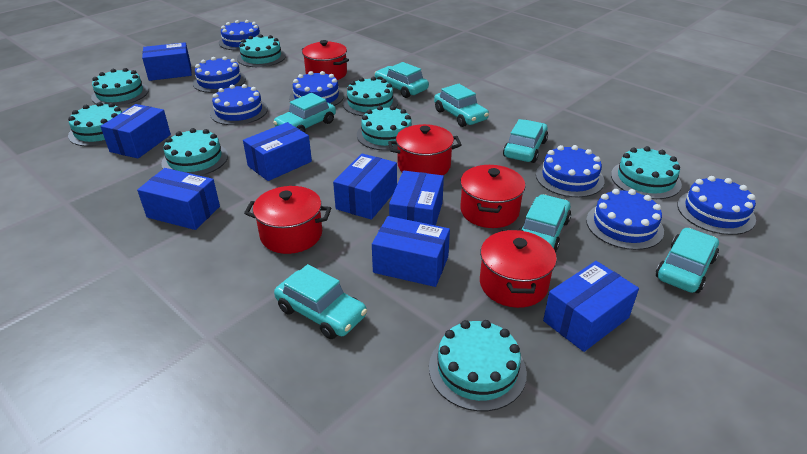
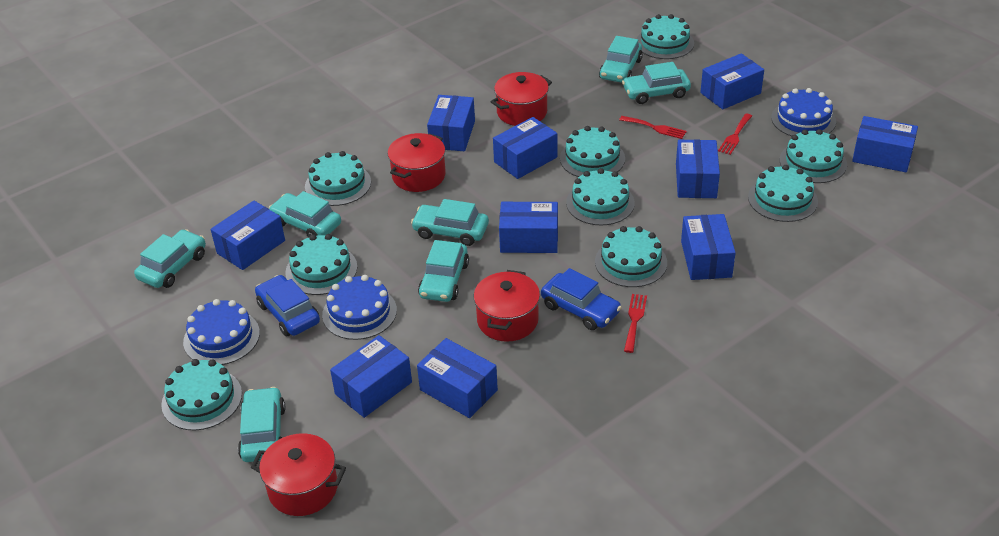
blue box: [100,104,171,159] [137,168,220,230] [142,42,192,81] [243,122,312,181] [333,153,397,220] [372,216,450,287] [389,171,444,226] [543,261,639,352] = 8 -> [211,200,285,270] [330,335,412,418] [417,338,498,418] [427,95,475,151] [493,117,557,179] [499,202,558,253] [676,139,720,198] [681,214,736,280] [700,53,764,109] [852,116,918,172] = 10
blue cake: [193,56,246,93] [210,84,268,125] [219,20,260,50] [289,71,344,106] [536,145,604,197] [586,189,664,250] [677,176,756,235] = 7 -> [183,299,260,365] [322,275,397,340] [771,88,836,136] = 3
blue car: none = 0 -> [255,275,320,336] [541,268,622,330] = 2
red fork: none = 0 -> [619,116,687,139] [624,294,647,353] [718,113,752,155] = 3
red pot: [244,186,331,254] [302,40,349,80] [388,124,462,175] [460,165,525,228] [480,229,557,308] = 5 -> [251,433,346,516] [387,133,446,192] [474,270,540,342] [491,72,552,126] = 4
turquoise cake: [68,102,122,147] [91,68,149,106] [161,128,228,176] [237,34,286,67] [343,77,398,116] [357,106,412,151] [429,320,527,411] [611,146,682,199] = 8 -> [161,359,242,431] [285,234,357,295] [305,151,371,206] [560,126,625,177] [566,168,635,225] [595,226,667,287] [636,14,694,59] [748,165,818,222] [779,129,847,183] = 9

